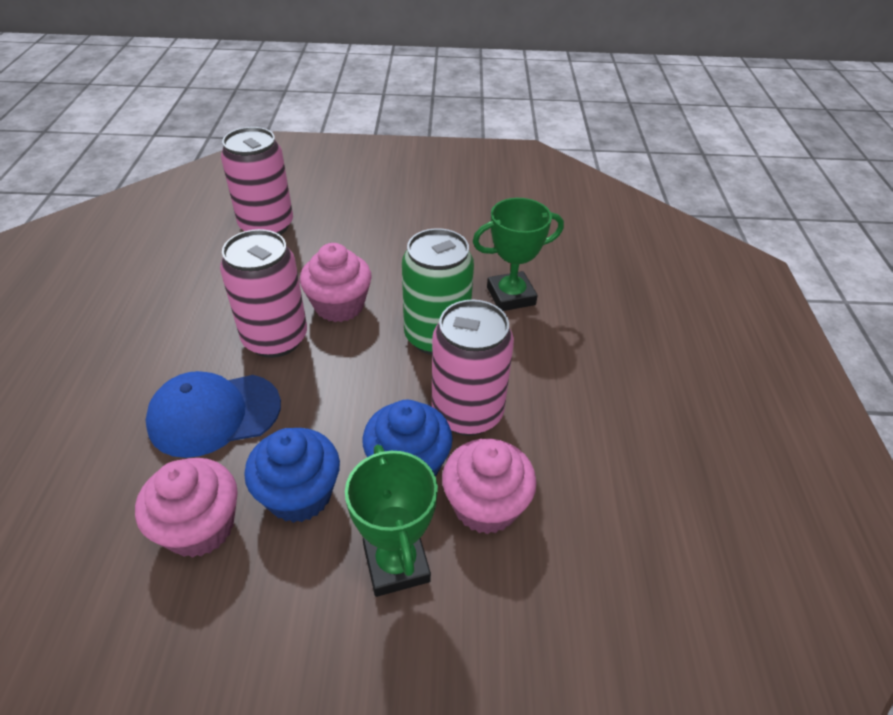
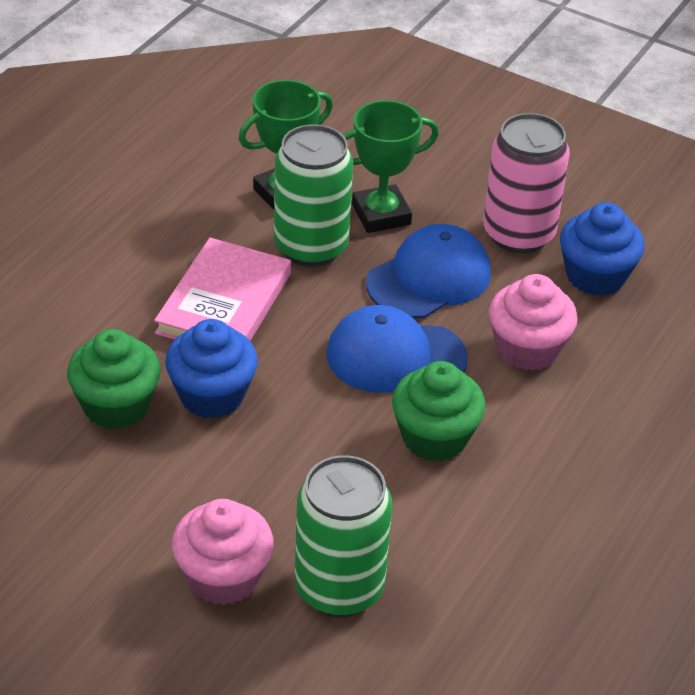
blue cap: [145,371,281,458] = 1 -> [327,305,468,393] [366,224,491,318] = 2
green can: [402,228,474,355] = 1 -> [274,124,353,267] [294,455,392,617] = 2
green cupcake: none = 0 -> [67,329,161,429] [392,361,486,462] = 2
pink book: none = 0 -> [154,238,291,341] = 1
pink can: [220,229,307,358] [221,127,293,235] [432,300,514,436] = 3 -> [483,113,570,253] = 1
pink cupcake: [135,458,238,558] [300,243,372,322] [442,439,537,534] = 3 -> [172,499,274,605] [489,274,578,371] = 2

